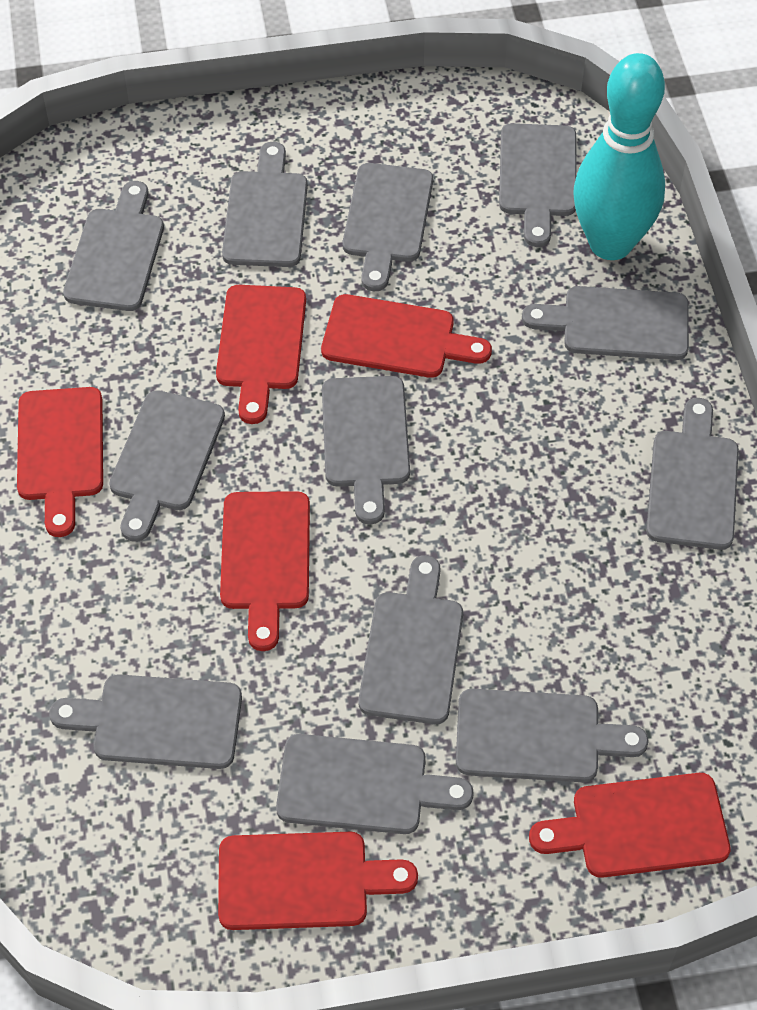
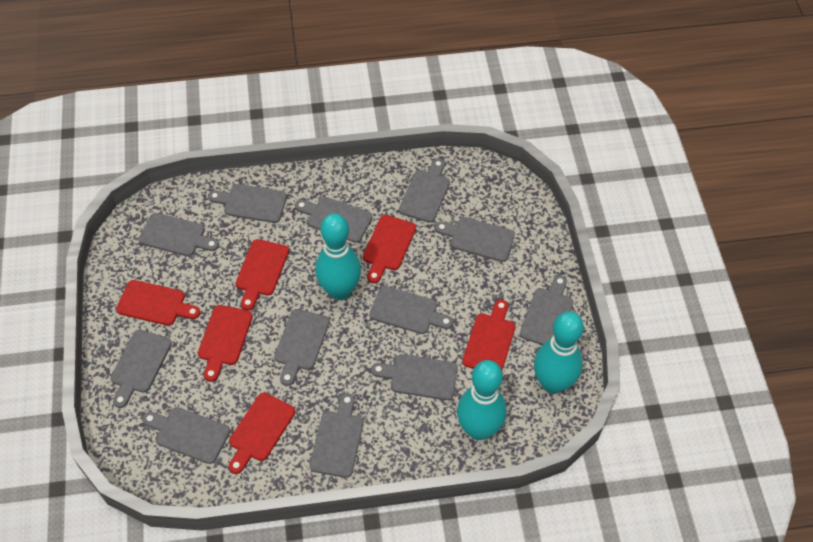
turquoise bowling pin: [573,53,665,260] = 1 -> [315,213,361,300] [457,360,506,440] [534,311,584,394] = 3

